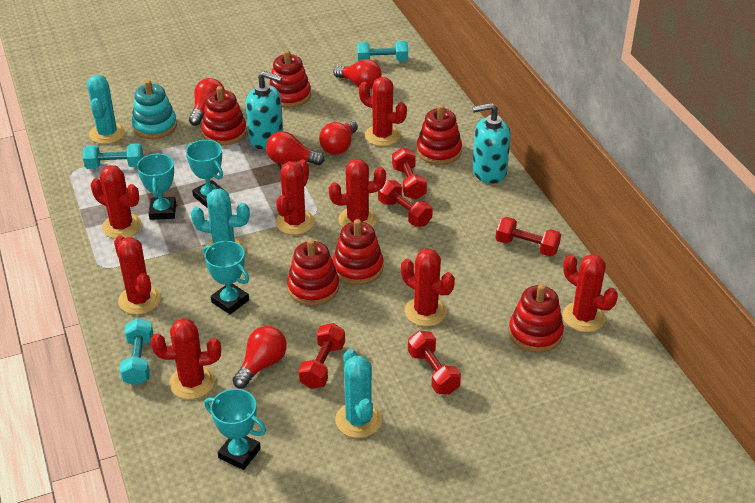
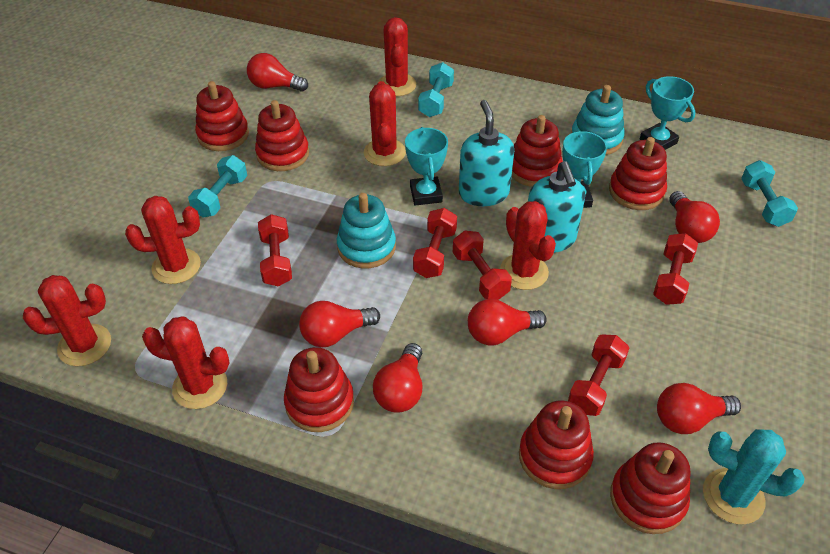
red cactus: [91,165,142,239] [114,235,161,315] [150,318,221,399] [275,159,315,235] [329,159,386,227] [359,77,407,146] [401,248,455,327] [563,254,618,332] = 8 -> [23,275,111,366] [125,196,201,284] [142,316,229,409] [364,81,406,166] [378,17,416,96] [500,201,556,290] = 6
red light bulb: [189,78,225,126] [232,326,287,388] [266,131,325,165] [319,120,358,155] [333,59,382,89] = 5 -> [247,53,308,92] [299,301,380,348] [373,343,422,413] [468,299,547,345] [657,383,741,434] [669,191,720,243] = 6
red stacking toy: [201,86,247,146] [269,50,311,108] [287,239,339,306] [333,219,384,285] [417,105,462,165] [509,284,564,353] = 6 -> [195,81,249,151] [255,100,309,171] [284,347,354,432] [512,115,563,187] [519,400,594,489] [609,137,667,210] [610,442,691,534] = 7
turquoise cactus: [87,75,125,144] [191,189,250,250] [335,349,382,438] = 3 -> [703,429,805,524] = 1
turquoise stacking toy: [132,80,177,139] = 1 -> [337,193,396,269] [571,85,625,155] = 2
turquoise trophy: [137,153,176,220] [186,140,224,208] [203,241,249,314] [204,389,266,470] = 4 -> [405,127,448,205] [562,131,607,208] [640,76,695,150] = 3

